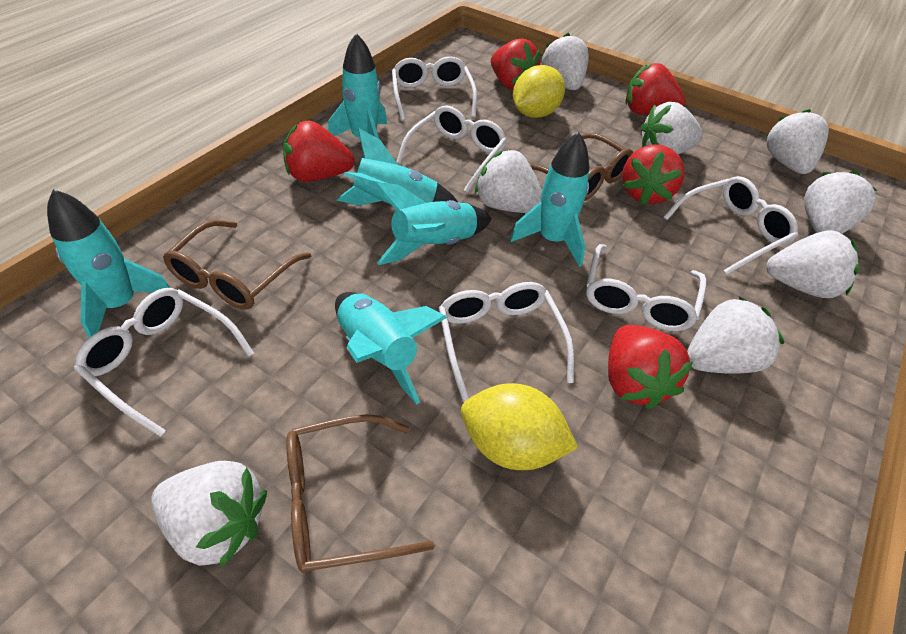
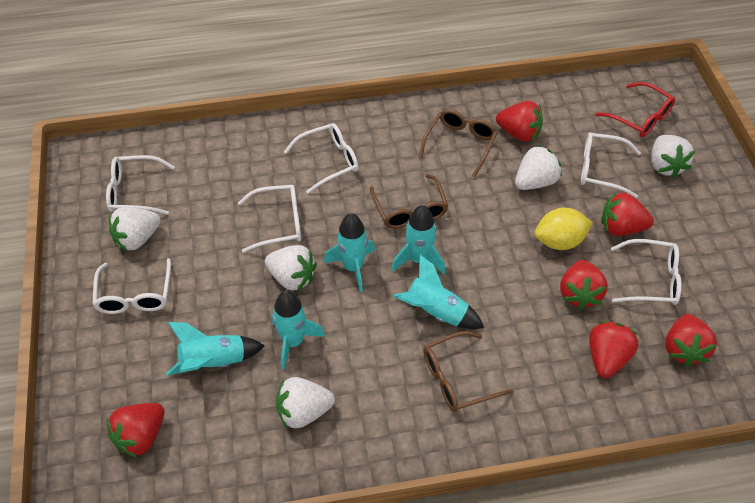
red glasses: none = 0 -> [595,82,675,137] = 1
red strawberry: [283,121,355,182] [491,39,541,90] [608,325,693,409] [622,144,685,205] [625,63,685,115] = 5 -> [107,403,165,458] [496,101,543,142] [560,260,608,310] [589,321,638,378] [601,192,654,236] [665,314,717,367] = 6
turquoise rocket: [47,189,170,338] [328,33,387,139] [335,292,448,405] [337,129,458,206] [375,182,492,265] [510,132,589,267] = 6 -> [166,322,265,375] [271,290,325,370] [324,213,375,292] [391,205,445,274] [394,255,484,329] = 5
white strawberry: [151,461,267,568] [475,150,542,213] [541,33,589,90] [641,102,703,154] [687,296,784,374] [766,109,829,174] [766,230,859,298] [804,171,877,234] = 8 -> [109,207,161,251] [265,245,317,291] [276,377,335,428] [515,145,562,190] [652,135,695,178] = 5
yellow lemon: [461,383,578,470] [513,65,565,118] = 2 -> [535,208,593,250] = 1

